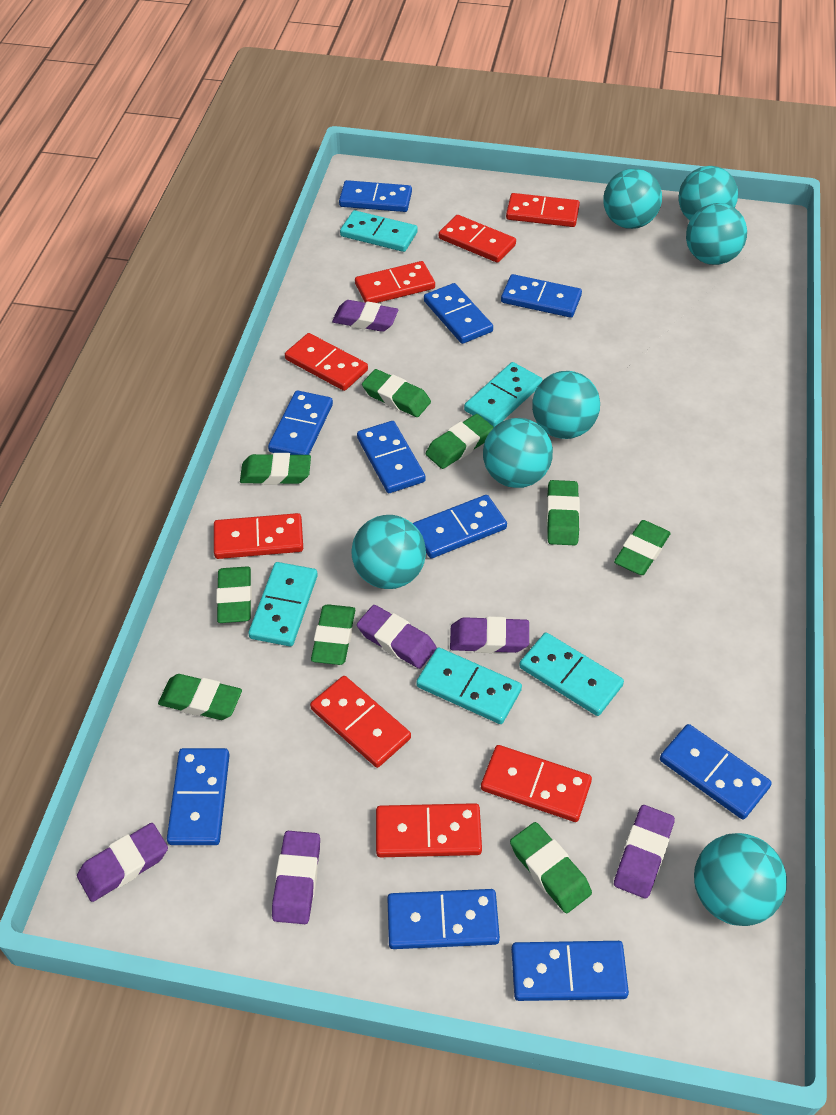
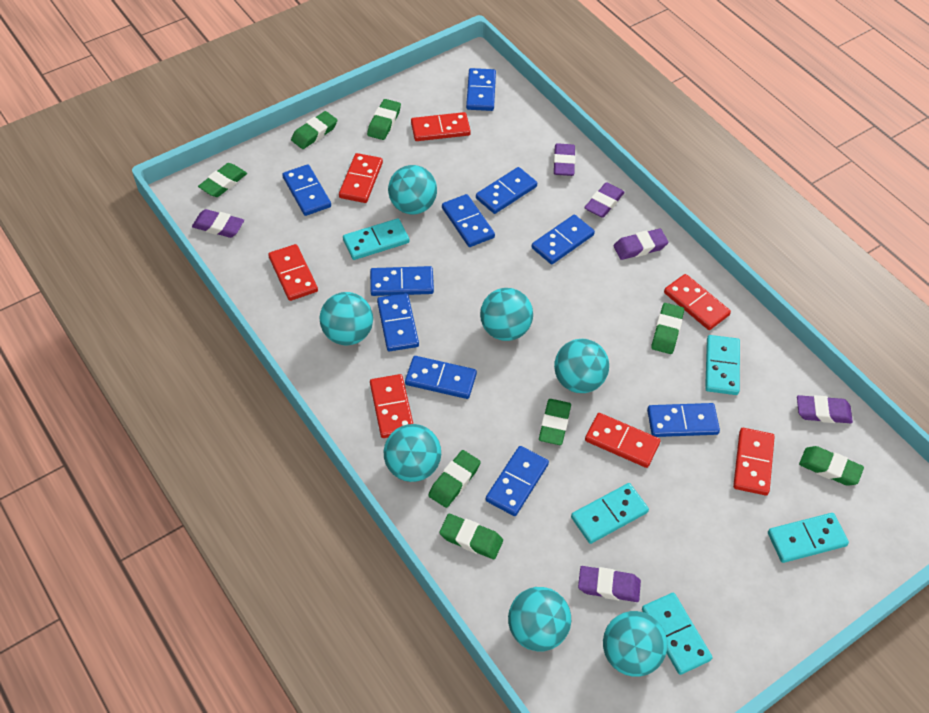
green eraser: [158,674,242,720] [216,566,252,623] [240,453,311,485] [311,604,355,665] [362,369,431,417] [426,414,494,469] [510,822,592,913] [547,480,580,545] [614,520,671,575] = 9 -> [198,163,247,197] [291,111,337,149] [367,99,401,140] [428,450,481,508] [439,514,503,559] [539,399,571,445] [651,303,684,354] [799,446,864,486] = 8
red domino: [214,513,303,559] [285,333,368,391] [310,676,411,768] [355,261,435,303] [376,803,482,857] [439,215,516,263] [481,745,592,822] [506,193,580,227] = 8 -> [268,244,318,301] [339,153,383,203] [370,374,413,438] [411,112,471,141] [585,413,661,468] [664,274,731,330] [733,428,775,496] = 7

